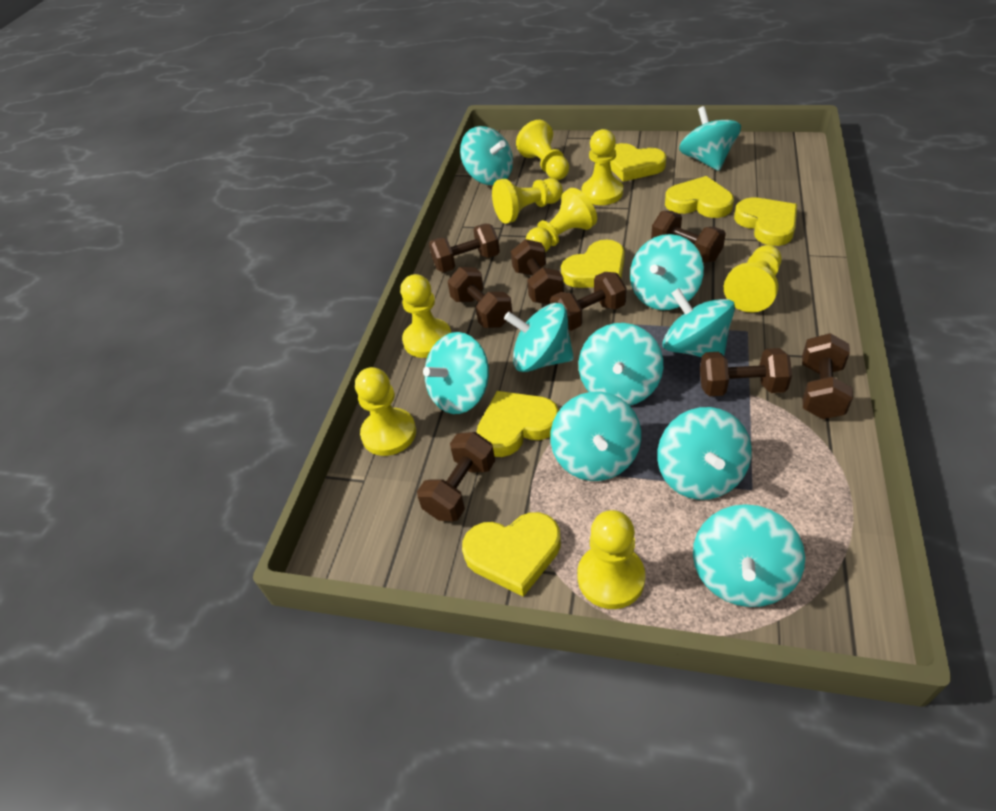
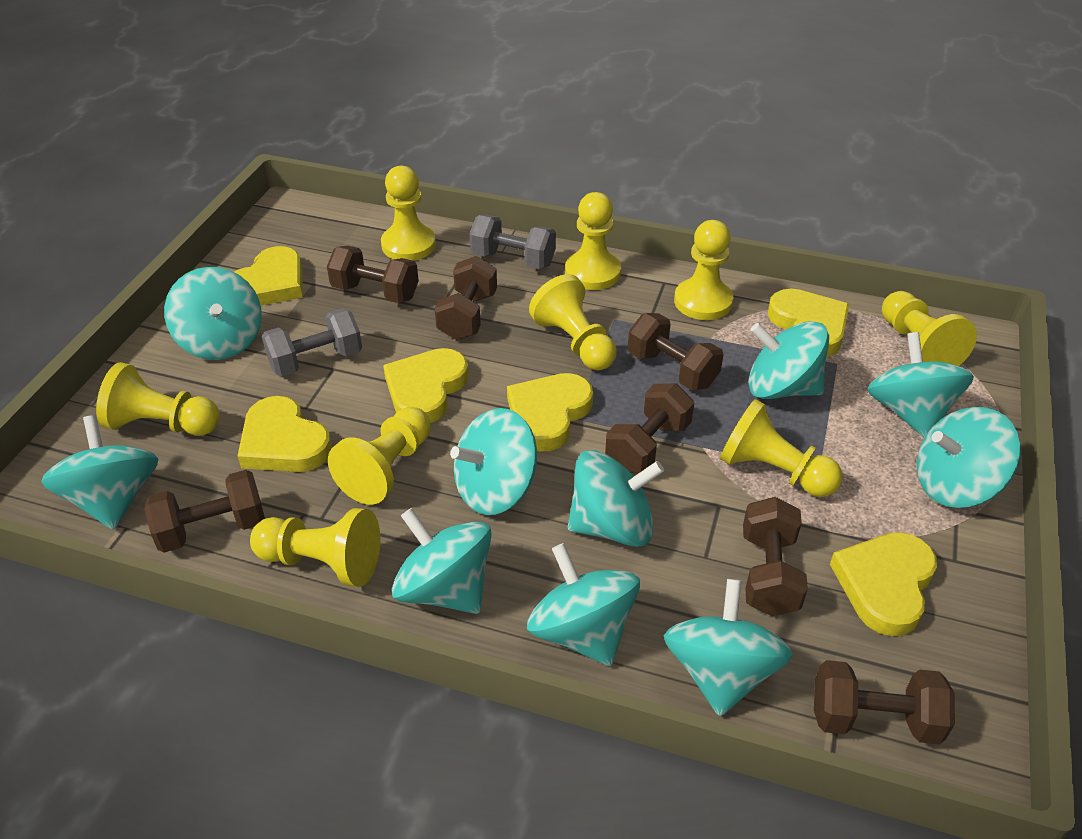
brown dumbbell: [417,432,495,521] [429,224,500,272] [448,267,512,328] [511,239,564,305] [550,272,627,331] [651,211,726,263] [700,348,792,396] [802,333,853,419] = 8 -> [144,470,265,552] [327,246,419,303] [434,256,497,340] [605,383,694,473] [628,313,723,390] [743,497,808,616] [814,660,955,744] = 7
grey dumbbell: none = 0 -> [262,308,362,377] [469,215,556,269] = 2
yellow pawn: [355,367,416,456] [400,274,451,358] [492,178,563,224] [516,120,569,180] [526,188,597,252] [577,510,645,609] [582,129,623,205] [724,245,782,312] = 8 -> [96,362,220,436] [250,508,380,587] [328,407,431,505] [381,166,436,261] [529,274,617,370] [565,192,621,290] [674,220,733,320] [720,399,842,497] [882,291,977,366] = 9

